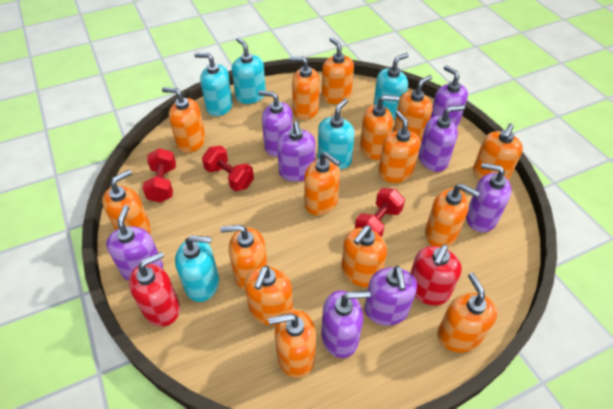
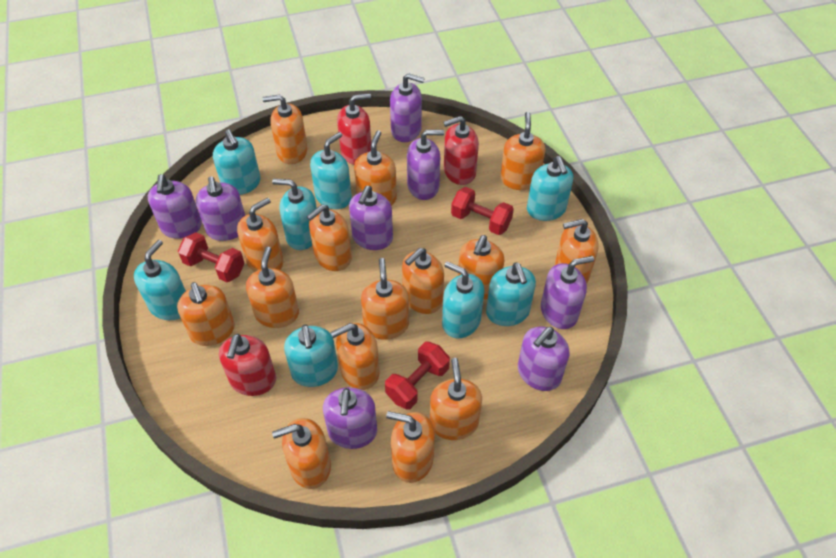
red soap dispenser: [129,252,180,326] [410,244,462,305] = 2 -> [219,334,276,396] [337,93,371,165] [443,116,479,185] = 3
turquoise soap dispenser: [175,235,219,302] [195,53,233,116] [232,37,266,104] [318,98,355,169] [373,53,409,119] = 5 -> [134,240,186,320] [213,130,261,195] [272,179,317,250] [284,324,338,387] [310,132,352,209] [442,262,484,338] [486,263,536,326] [527,156,573,221] = 8

